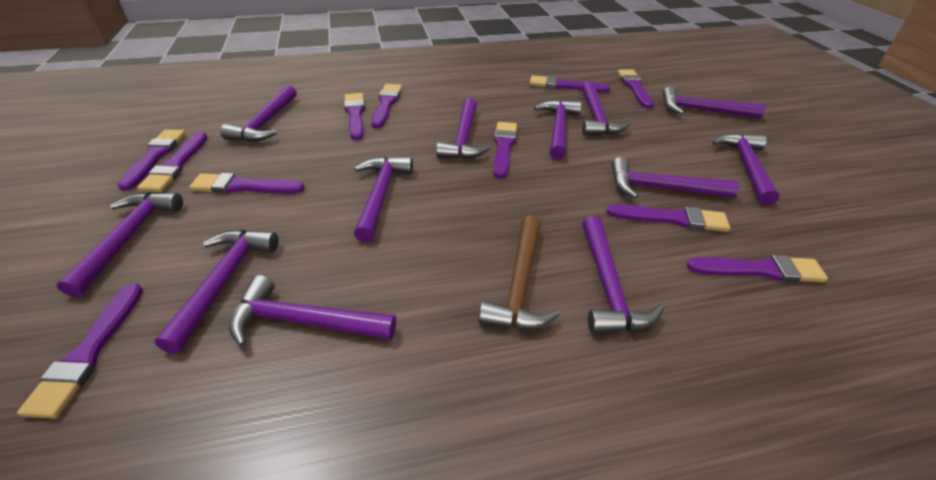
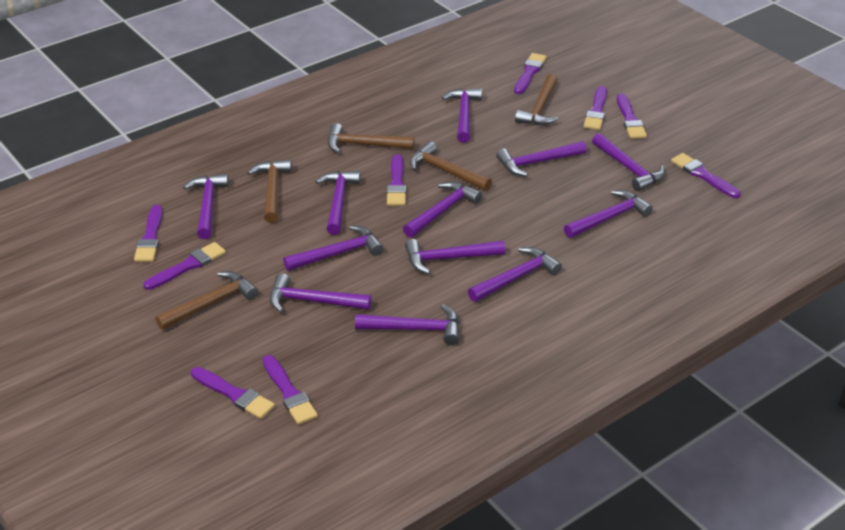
brown hammer: [479,215,560,330] = 1 -> [155,271,258,330] [247,159,292,223] [328,123,415,153] [409,141,492,191] [515,74,558,125] = 5
purple brush: [17,283,143,418] [118,129,186,191] [137,132,208,192] [189,173,305,194] [344,93,365,140] [371,84,402,128] [493,122,517,179] [529,75,610,92] [607,204,731,232] [617,70,654,109] [687,255,828,282] = 11 -> [134,205,163,262] [143,242,226,290] [191,367,275,419] [263,355,318,425] [387,154,406,206] [514,53,547,94] [584,86,607,130] [617,93,647,139] [671,153,741,198] = 9

